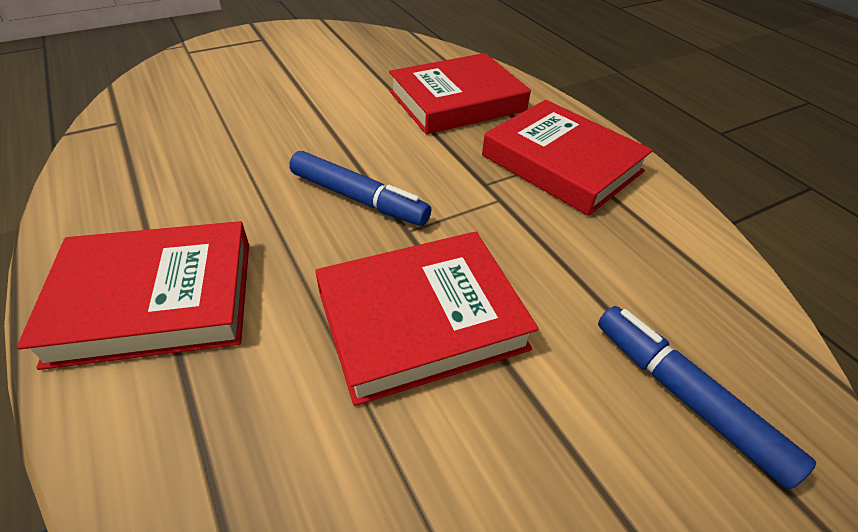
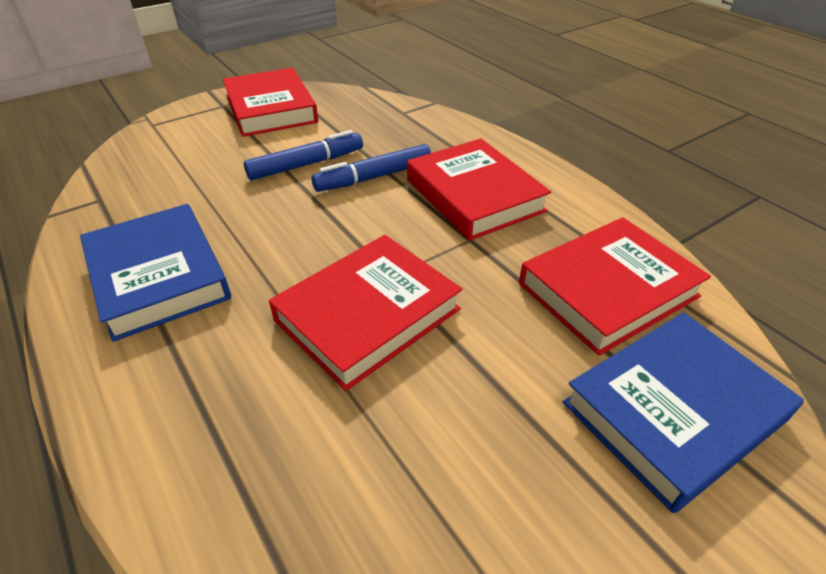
blue book: none = 0 -> [80,204,231,342] [563,313,804,513] = 2

